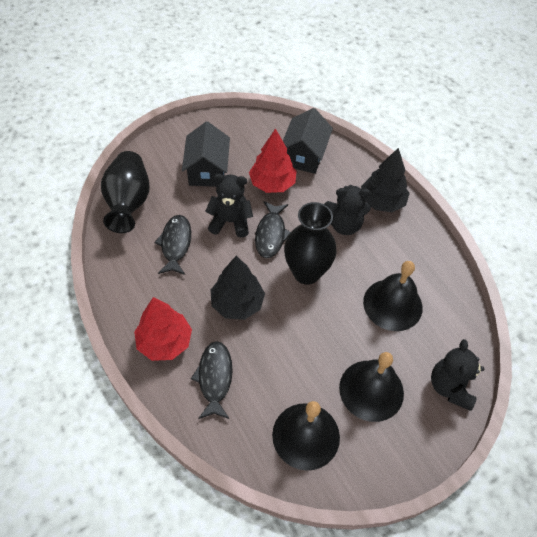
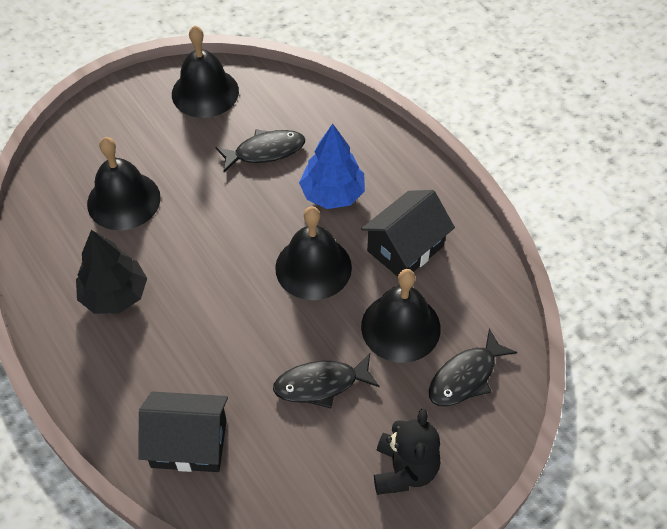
black bell: [272,401,340,471] [339,352,404,422] [363,261,423,331] = 3 -> [87,137,161,230] [172,26,239,118] [275,207,352,300] [361,269,441,363] = 4
black teddy bear: [205,174,253,237] [324,185,371,235] [431,339,484,411] = 3 -> [374,409,441,495] = 1
black tree: [210,256,265,320] [361,148,410,212] = 2 -> [76,230,147,314] = 1
black vase: [101,151,150,233] [284,202,337,284] = 2 -> none = 0
blue tree: none = 0 -> [299,124,365,209] = 1
red tree: [134,297,192,361] [249,128,297,193] = 2 -> none = 0

